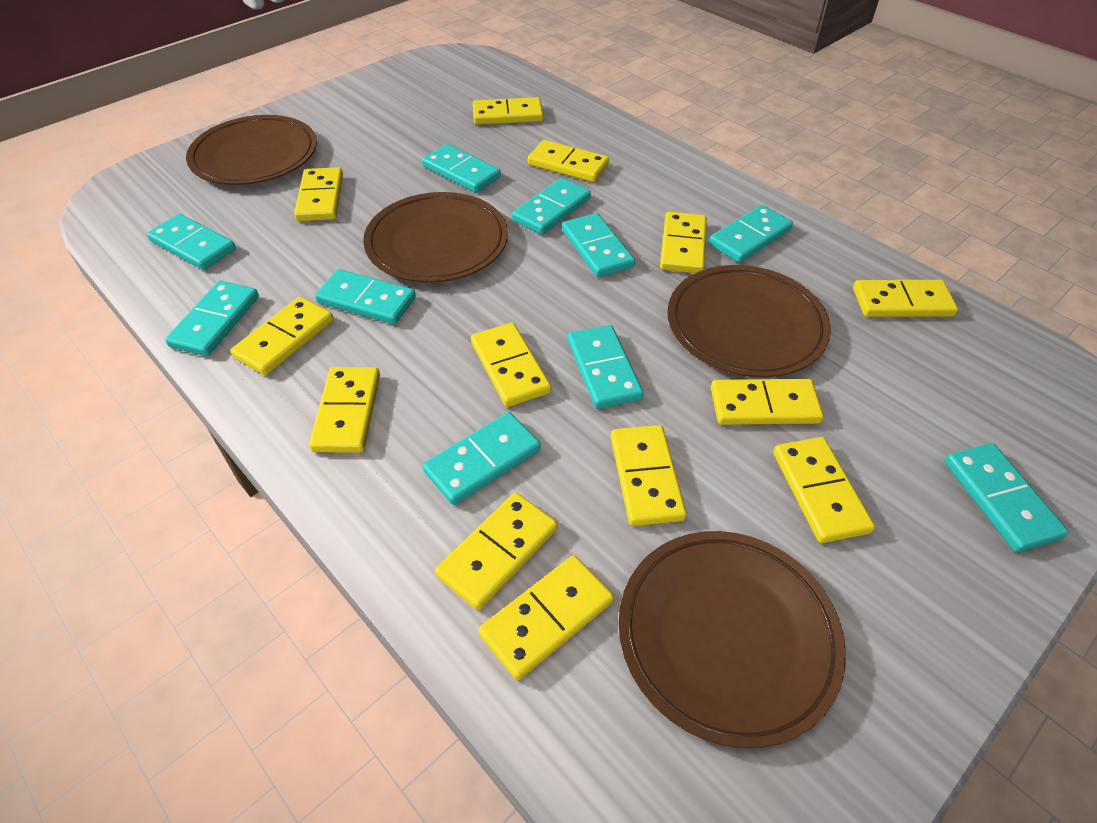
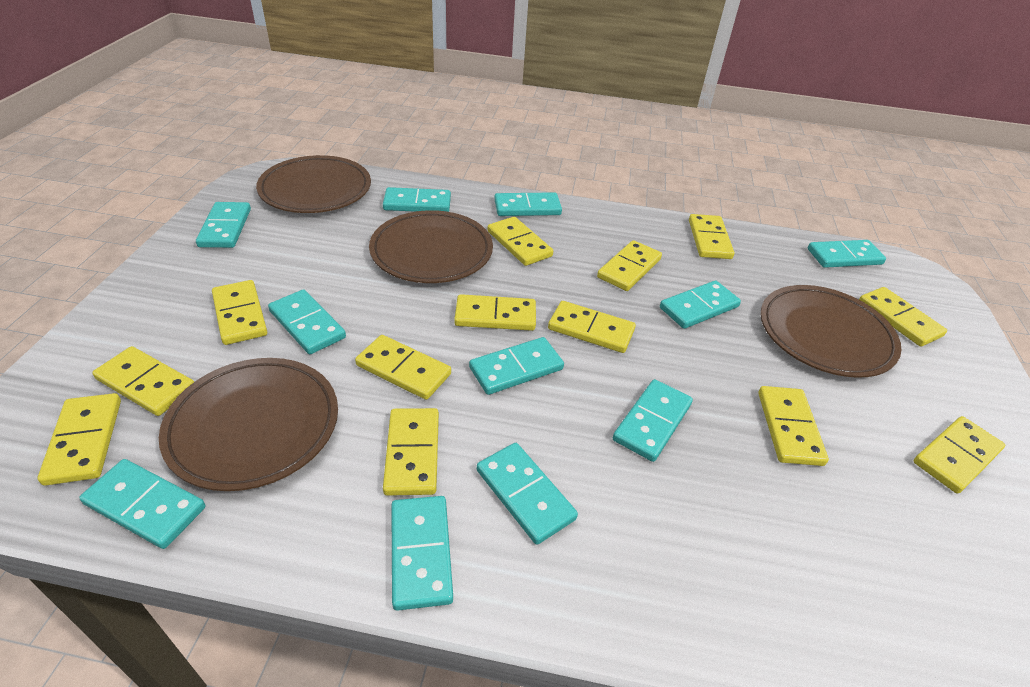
turquoise domino: [147,214,236,270] [165,281,259,356] [315,269,416,324] [422,144,501,193] [423,412,541,505] [512,178,591,234] [562,213,635,277] [568,325,644,409] [709,205,793,263] [945,443,1069,552] = 10 -> [79,459,205,549] [196,202,251,248] [268,289,346,354] [383,187,451,212] [391,496,453,611] [469,337,564,395] [477,443,578,545] [494,192,562,216] [613,379,693,462] [660,281,741,329] [808,240,886,268] = 11

